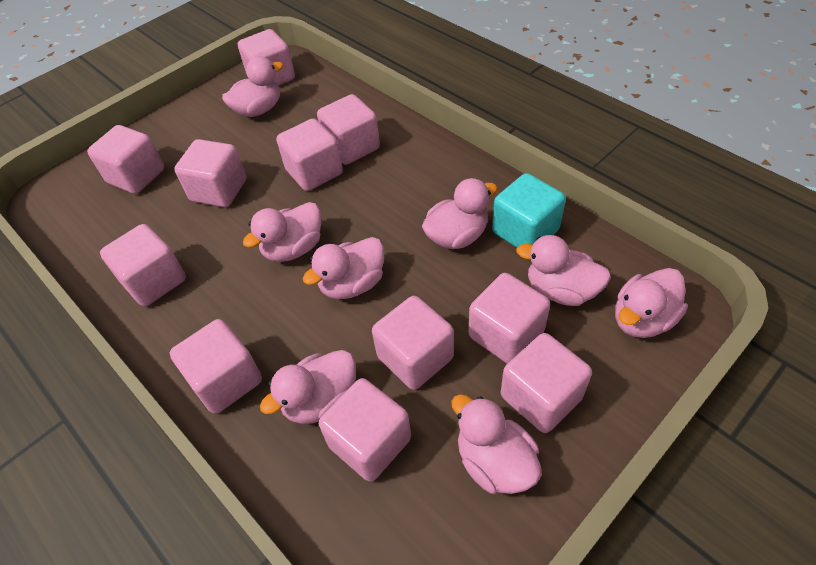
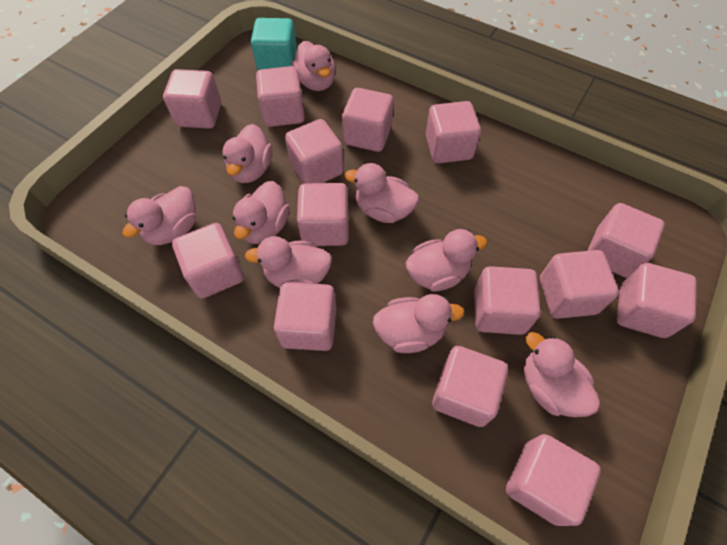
pink cube: [87,125,164,194] [100,224,186,307] [170,319,262,414] [174,139,246,207] [237,29,295,86] [276,118,343,191] [317,94,380,165] [319,378,411,482] [372,296,454,390] [469,273,550,364] [501,333,592,433] = 11 -> [163,69,221,129] [172,223,244,298] [256,66,305,127] [274,282,336,351] [285,119,344,184] [297,183,349,246] [342,88,394,152] [426,101,481,164] [432,346,508,427] [474,266,541,335] [506,434,601,526] [540,250,619,319] [587,203,665,278] [617,263,697,338] = 14
pink duck: [222,56,284,117] [243,202,321,262] [260,350,356,424] [303,237,384,299] [422,178,498,249] [451,394,541,494] [516,235,611,306] [615,268,688,338] = 8 -> [122,186,196,245] [222,124,273,183] [233,181,290,244] [245,236,332,288] [292,41,335,91] [344,163,419,223] [373,294,465,353] [406,229,487,292] [524,332,600,417] = 9

